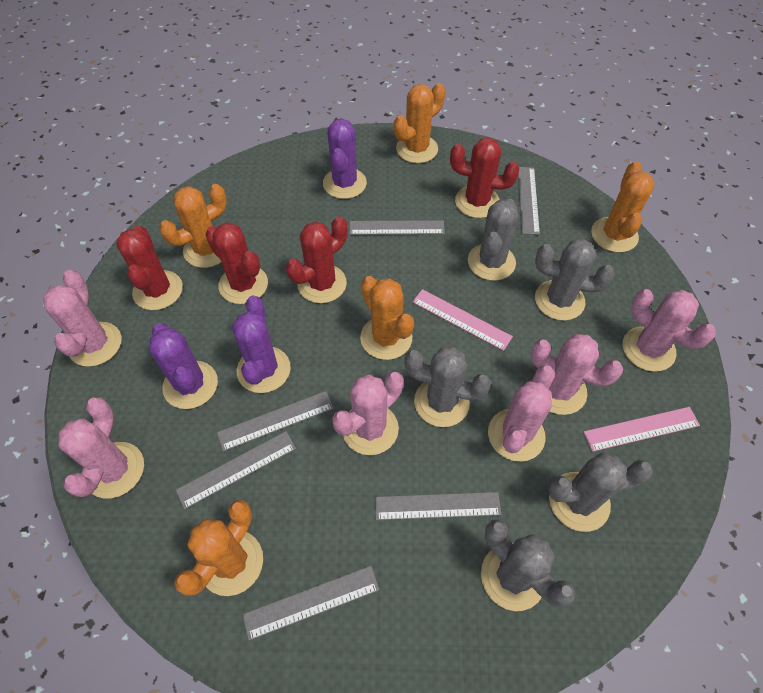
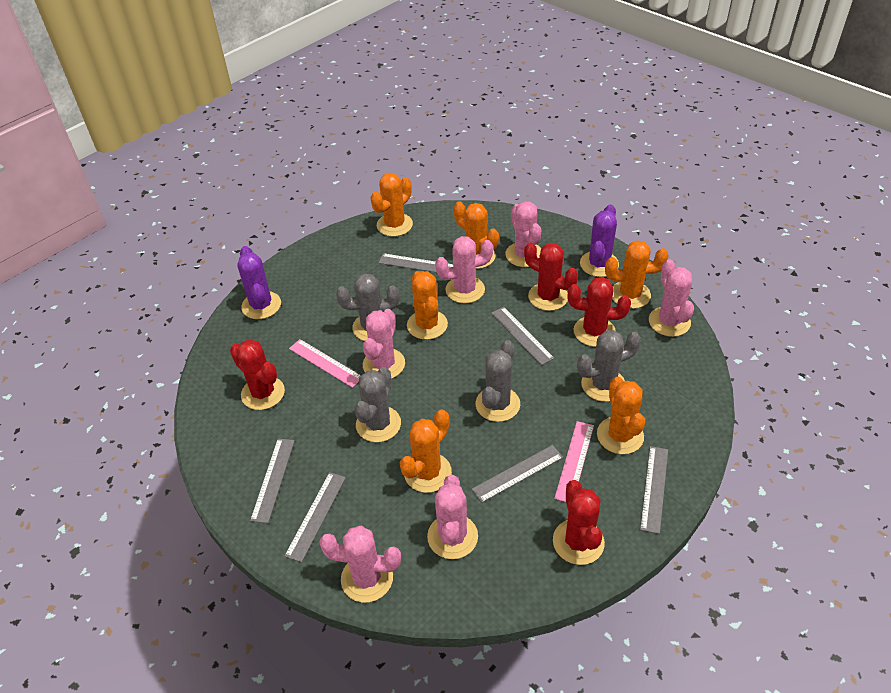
grey cactus: [404,347,491,427] [468,199,518,281] [481,519,575,611] [535,239,614,321] [548,452,653,532] = 5 -> [336,273,399,341] [355,367,401,442] [476,340,520,422] [577,330,641,402] = 4
orange cactus: [159,184,227,268] [174,500,263,596] [360,276,414,360] [394,83,445,163] [591,161,655,252] = 5 -> [370,173,413,237] [400,410,452,493] [407,271,448,340] [454,201,499,269] [597,377,645,454] [605,240,669,309] = 6
purple cactus: [149,323,218,409] [232,296,291,393] [323,119,367,199] = 3 -> [237,246,281,319] [580,204,619,277] = 2

